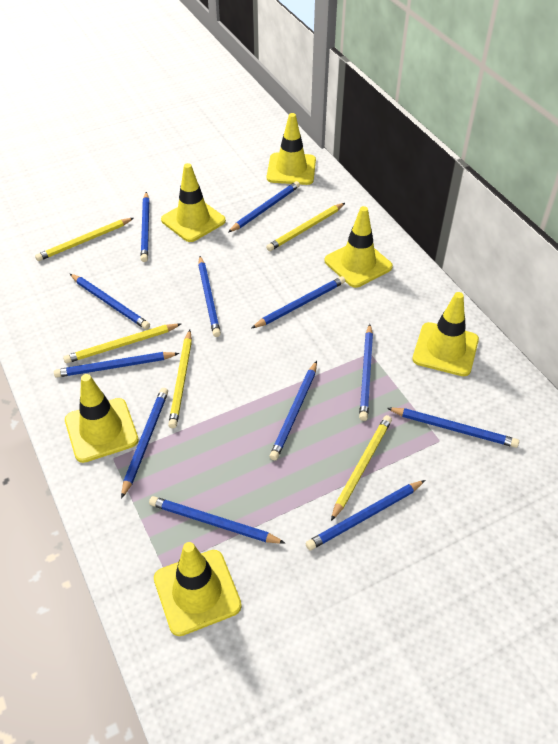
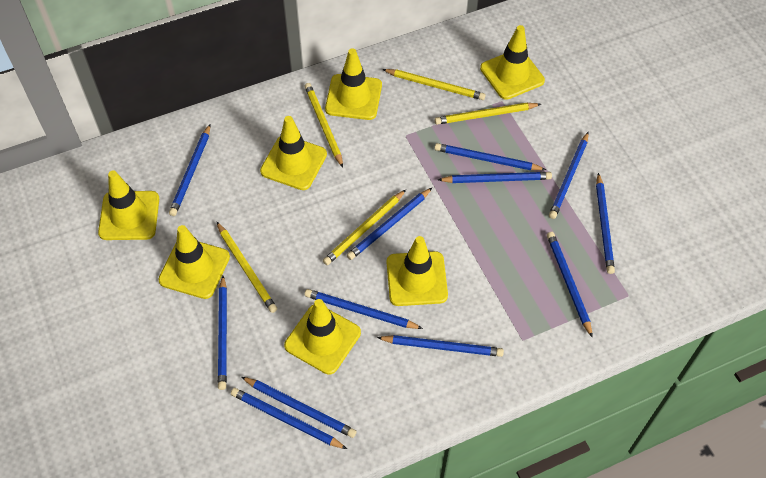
yellow traffic cone: [65,374,139,463] [154,542,242,636] [161,163,226,242] [267,113,316,185] [325,206,393,288] [412,292,479,376] = 6 -> [98,170,159,240] [158,225,230,299] [260,116,327,190] [284,299,361,375] [325,48,382,120] [387,236,448,306] [480,25,545,100] = 7

